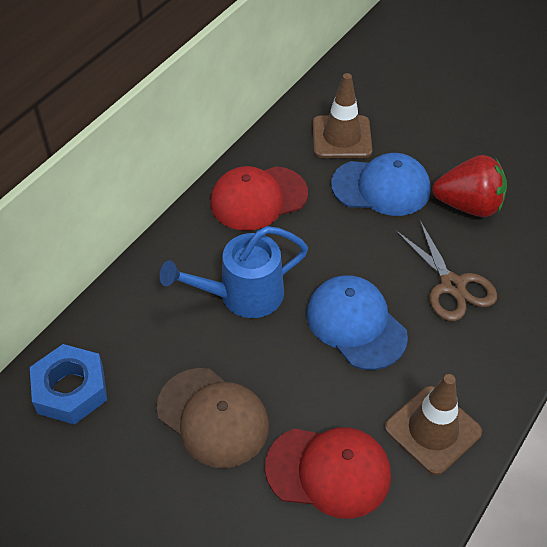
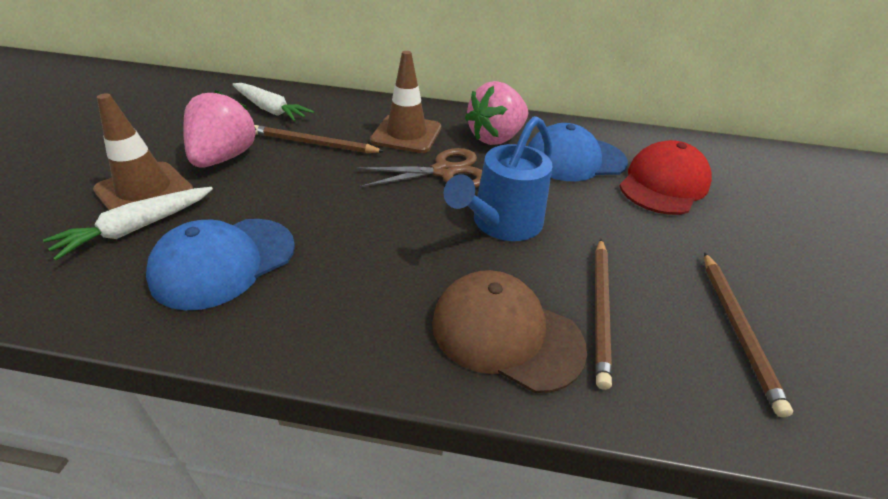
blue nut: [30,344,107,425] = 1 -> none = 0
brown pencil: none = 0 -> [254,125,385,153] [595,239,612,390] [704,252,793,417] = 3
pink strawberry: none = 0 -> [183,90,256,167] [465,81,528,145] = 2
red cap: [210,166,308,231] [265,427,391,519] = 2 -> [619,140,712,215] = 1
red strawberry: [432,155,507,217] = 1 -> none = 0
white carrot: none = 0 -> [43,187,213,260] [232,83,314,122] = 2

